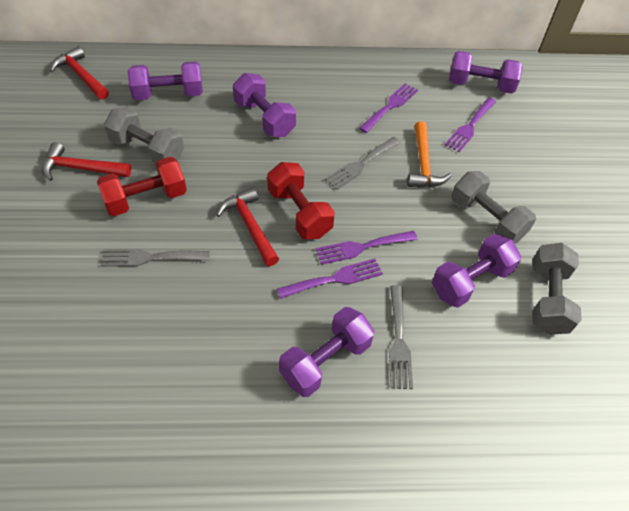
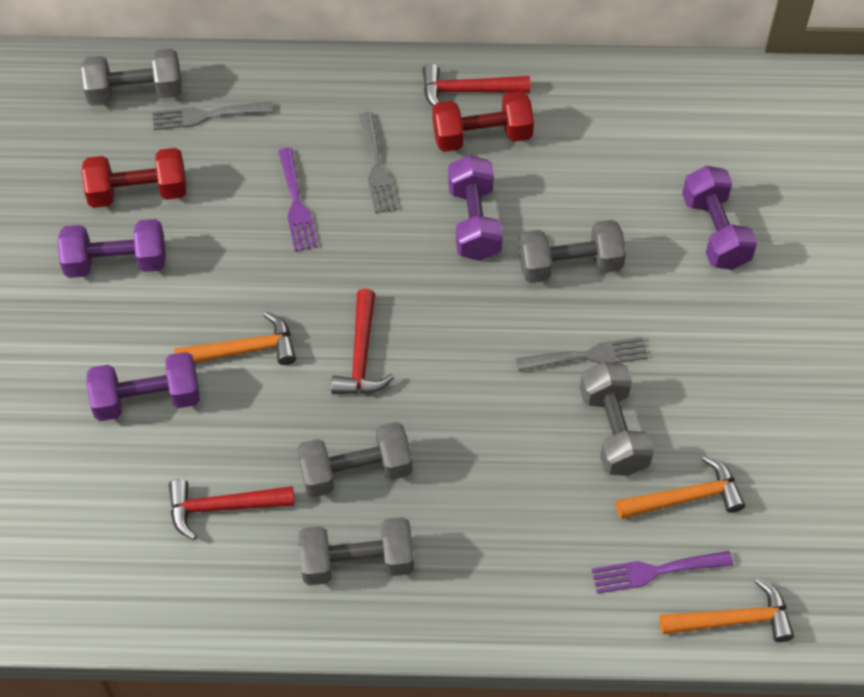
grey dumbbell: [104,107,184,164] [451,171,536,244] [532,243,581,335] = 3 -> [81,49,182,106] [297,422,412,497] [298,517,414,585] [518,220,626,283] [580,362,654,476] = 5
orange hammer: [407,121,451,187] = 1 -> [174,312,296,365] [616,456,745,519] [659,578,794,642] = 3
purple dumbbell: [128,61,203,100] [233,73,296,137] [279,307,374,397] [432,234,521,308] [449,51,523,94] = 5 -> [58,219,166,278] [87,352,200,421] [448,155,503,261] [682,166,757,270] = 4
purple fork: [277,258,383,299] [316,231,417,265] [359,83,418,133] [445,97,496,152] = 4 -> [278,148,318,251] [591,551,733,594] = 2

